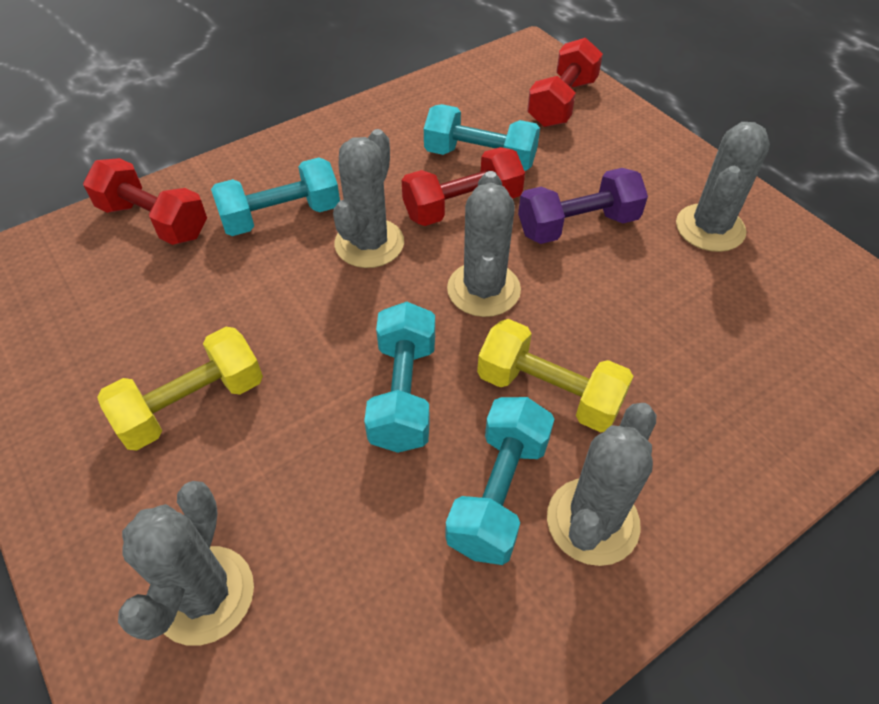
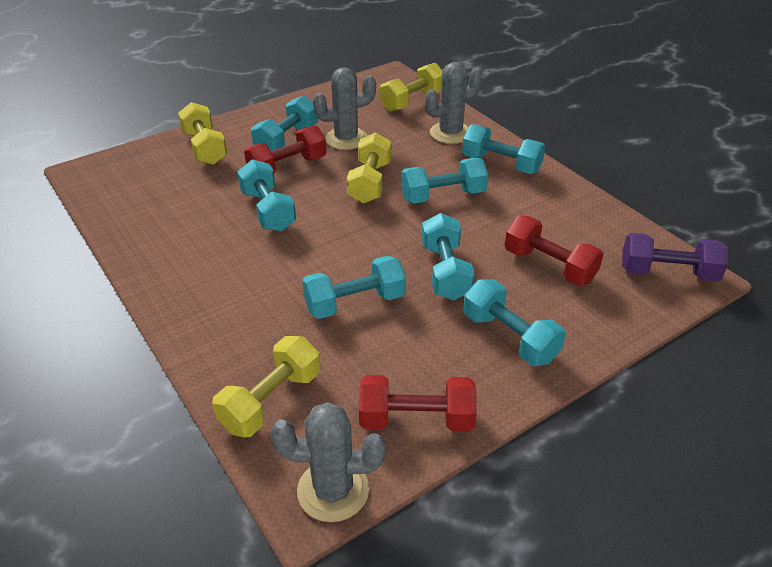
grey cactus: [118,481,254,646] [333,129,404,268] [447,171,521,317] [547,403,656,566] [676,122,770,252] = 5 -> [271,402,385,522] [313,67,376,150] [425,62,482,144] = 3
turquoise dumbbell: [211,157,340,236] [364,302,435,453] [424,104,540,171] [445,397,554,565] = 4 -> [237,159,296,232] [251,96,318,151] [302,256,406,319] [401,158,488,203] [422,213,475,301] [462,124,545,174] [463,279,566,366] = 7
yellow dumbbell: [97,327,263,451] [477,319,634,432] = 2 -> [178,102,227,165] [212,336,321,438] [347,132,392,203] [380,63,442,112] = 4

